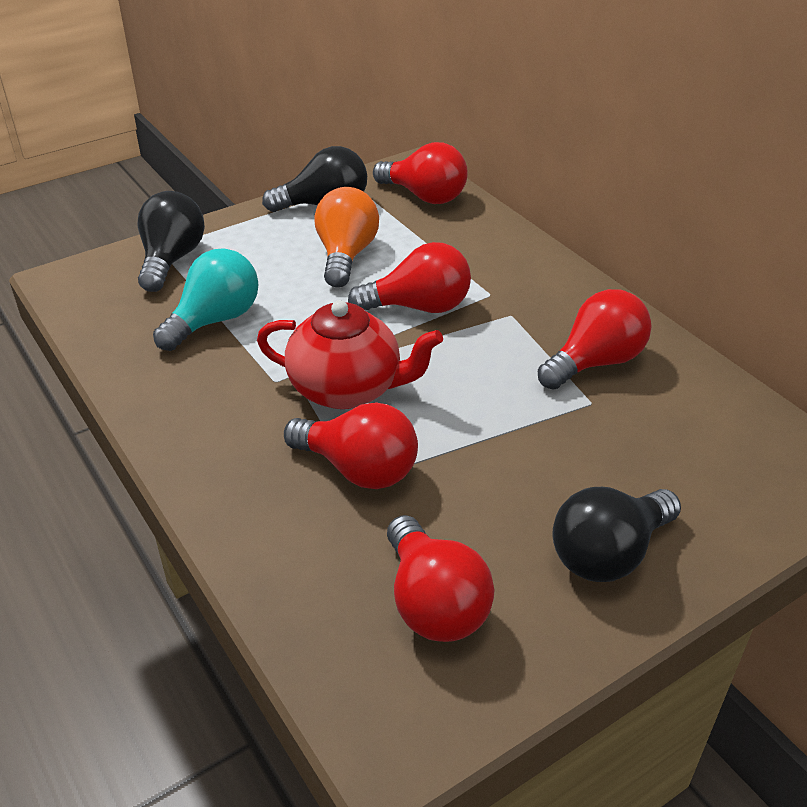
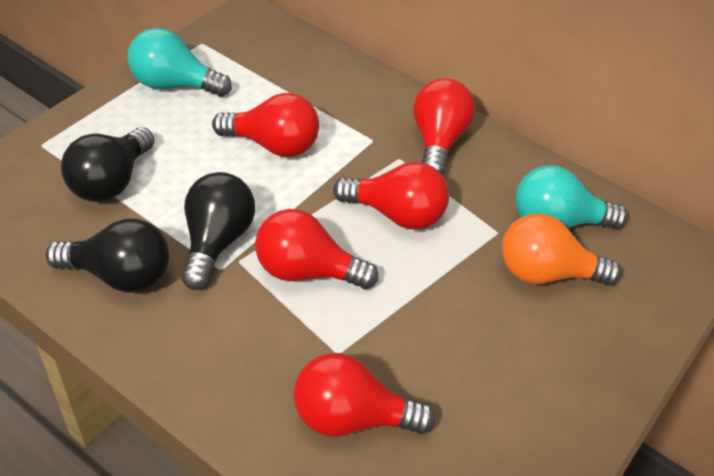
red teapot: [257,300,443,409] = 1 -> none = 0
turquoise light bulb: [153,248,258,351] = 1 -> [128,28,232,97] [515,165,628,229] = 2

